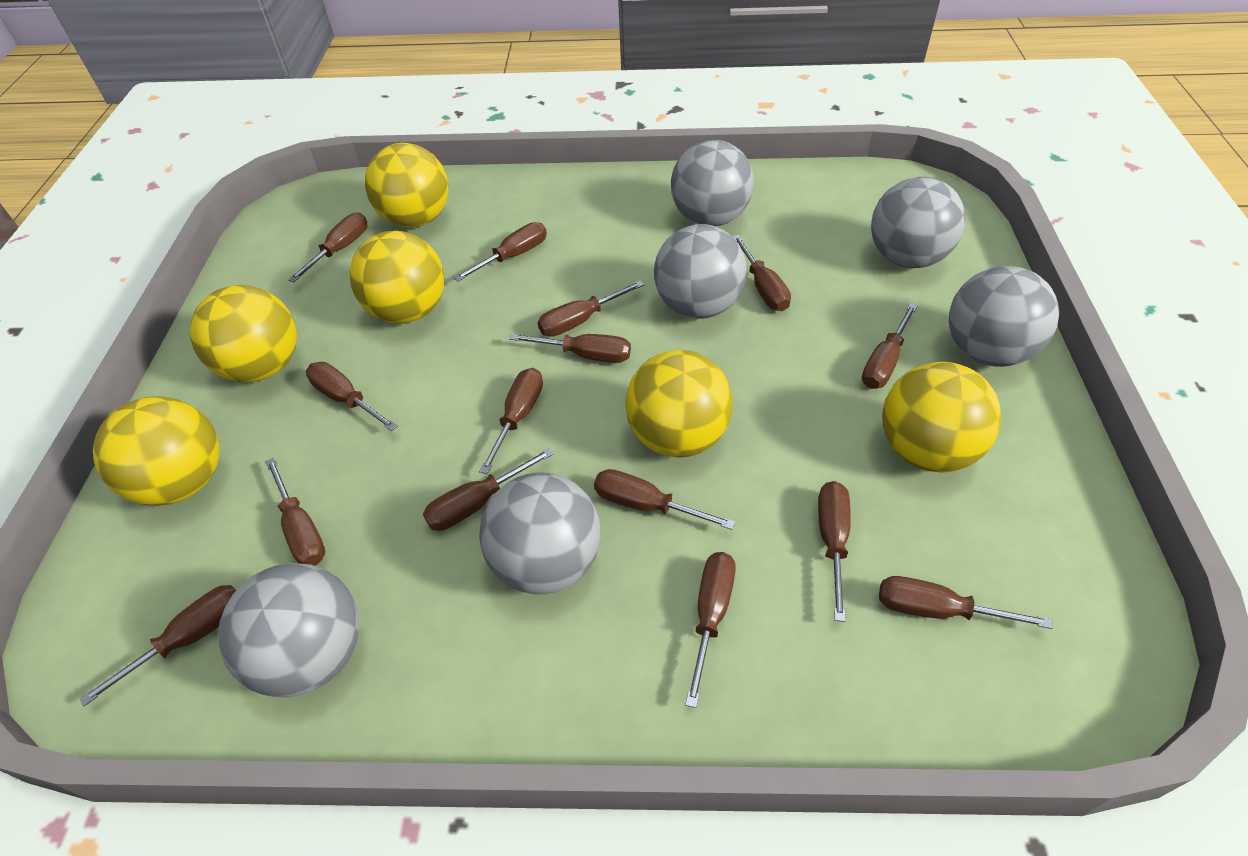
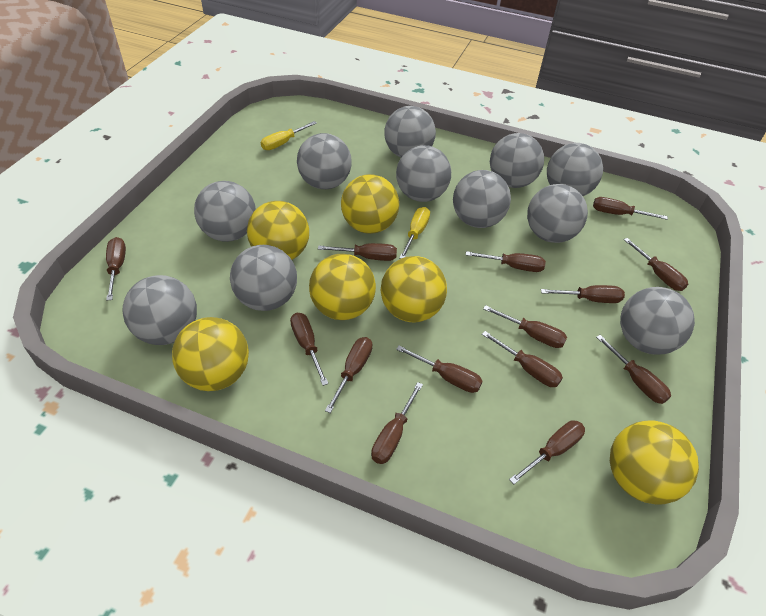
brown screwdriver: [79,585,236,706] [265,457,325,566] [288,213,367,282] [306,362,398,431] [423,448,554,531] [454,222,547,282] [479,368,543,474] [509,333,631,363] [538,280,644,337] [594,469,736,530] [685,552,736,708] [732,235,791,311] [818,481,851,622] [862,303,918,389] [879,576,1053,629] = 15 -> [106,237,126,301] [290,313,328,386] [318,243,397,261] [325,337,373,413] [371,382,423,464] [396,345,483,393] [466,251,546,272] [482,331,563,387] [483,305,567,348] [509,420,585,484] [541,285,625,303] [593,197,668,220] [596,335,671,404] [624,238,688,291] = 14
grey ball: [218,563,359,698] [479,472,601,594] [654,224,747,319] [671,140,754,226] [871,177,966,268] [949,266,1059,367] = 6 -> [122,275,197,345] [194,181,256,242] [230,245,297,311] [297,133,352,189] [385,106,436,158] [396,145,451,202] [453,170,511,228] [490,133,544,188] [527,184,588,243] [547,143,603,196] [620,287,695,355] = 11
yellow screwdriver: none = 0 -> [261,121,317,150] [399,207,430,259] = 2

